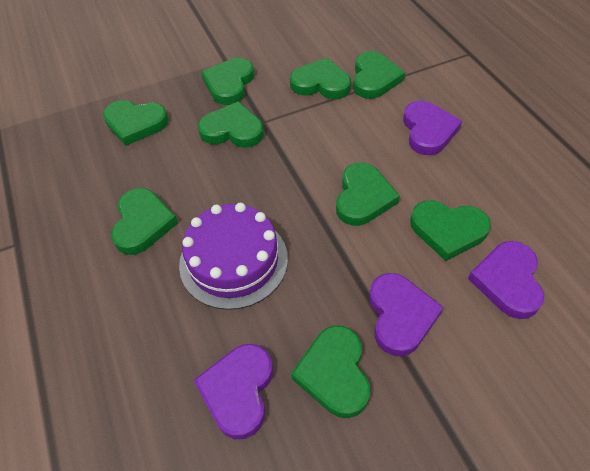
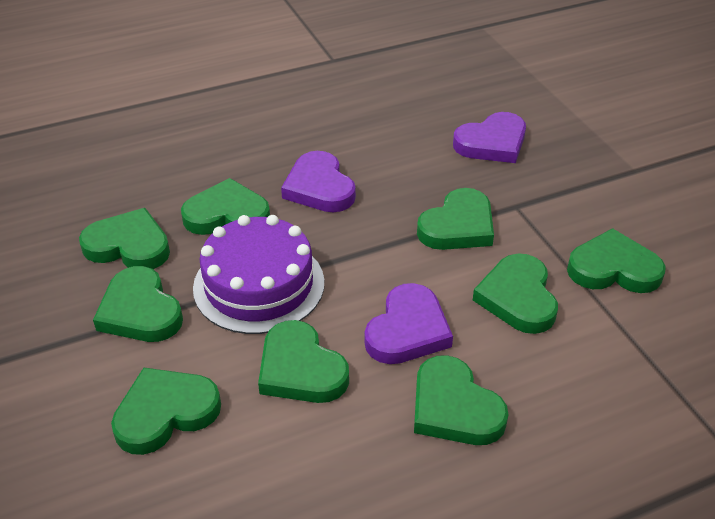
purple heart: [194,344,273,439] [369,273,443,356] [403,101,462,155] [468,241,544,319] = 4 -> [281,151,356,212] [364,283,453,364] [453,112,526,163] = 3

